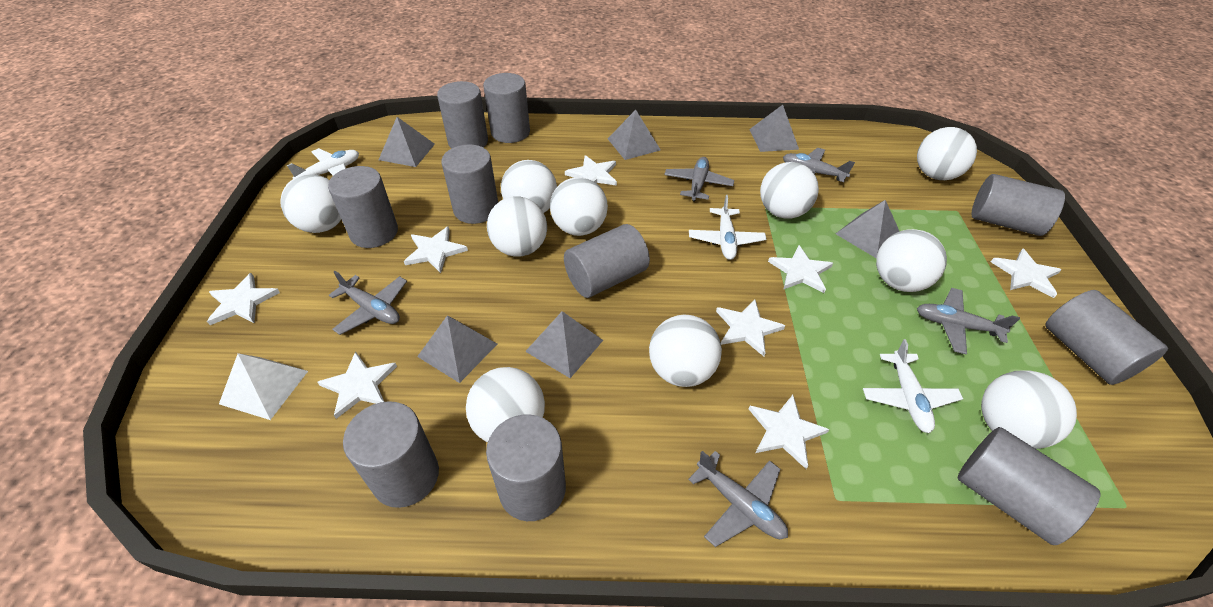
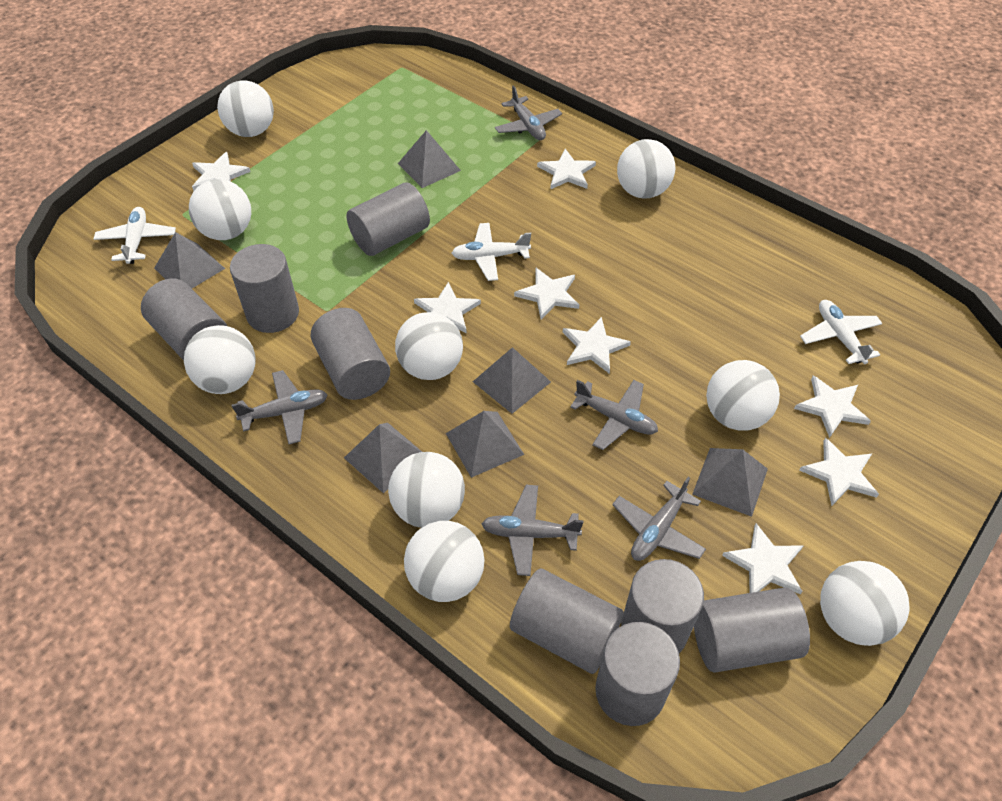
grey cylinder: [328,166,398,248] [343,401,439,508] [437,81,488,149] [441,144,498,224] [483,73,530,143] [486,414,566,521] [564,224,650,298] [958,427,1101,545] [972,174,1065,236] [1045,290,1168,385] = 10 -> [141,278,227,360] [230,244,299,333] [310,308,390,400] [346,182,430,256] [510,568,624,674] [595,622,680,726] [621,559,704,653] [694,588,810,673] = 8
white ball: [280,174,341,233] [466,367,545,442] [487,196,547,257] [501,160,557,213] [550,177,608,236] [649,315,722,387] [760,162,819,219] [876,229,947,292] [917,127,977,180] [981,370,1077,449] = 10 -> [184,325,256,394] [189,179,251,240] [217,81,274,137] [388,452,465,528] [395,312,463,380] [404,521,484,602] [617,139,675,199] [706,360,780,431] [820,561,910,646] = 9
white pyramid: [219,353,308,420] = 1 -> none = 0

